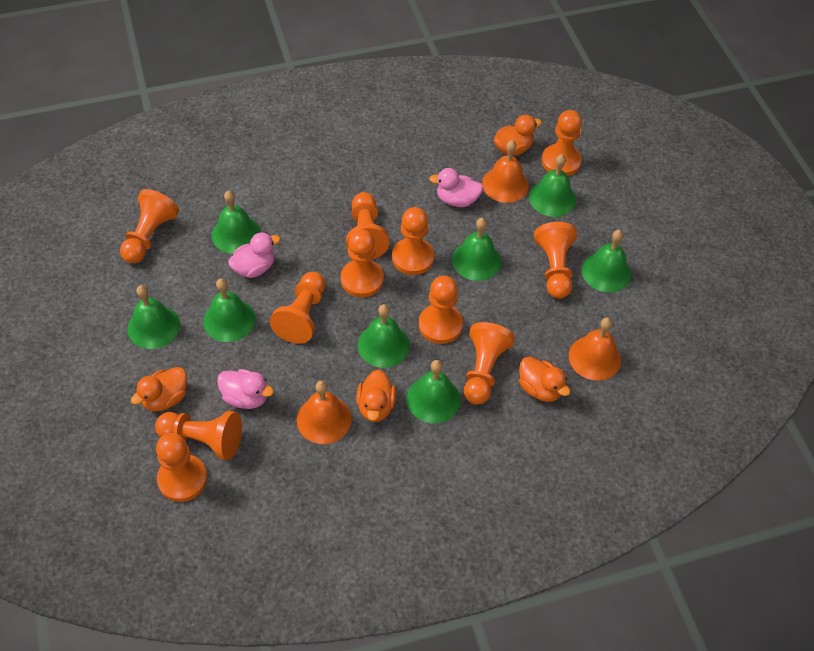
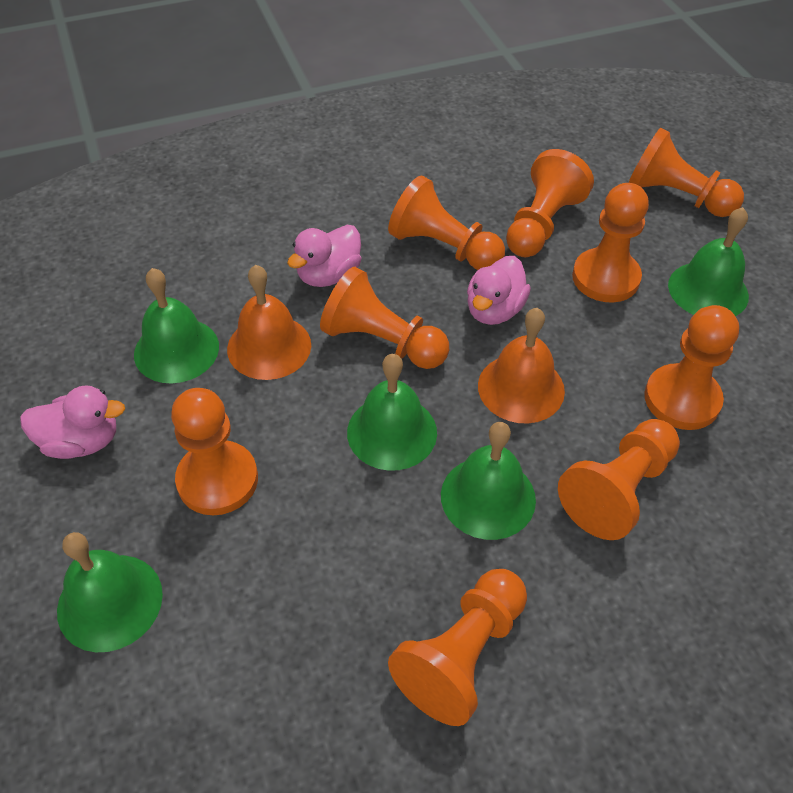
green bell: [127,285,180,349] [203,278,255,342] [212,191,261,254] [357,304,410,368] [407,360,461,423] [452,218,501,281] [529,154,576,217] [582,230,631,292] = 8 -> [57,532,163,652] [134,268,219,383] [347,354,437,471] [441,422,536,540] [668,207,749,316] = 5
orange bell: [297,381,352,444] [482,140,529,203] [569,318,621,381] = 3 -> [227,265,311,380] [478,308,565,423] = 2
orange duck: [131,367,187,412] [356,370,396,422] [494,115,542,156] [519,357,570,402] = 4 -> none = 0
orange pawn: [120,189,179,263] [155,411,242,460] [156,433,207,502] [270,272,326,344] [341,229,384,297] [346,192,389,259] [392,207,434,275] [419,276,463,344] [464,322,515,405] [534,222,577,299] [542,110,582,176] = 11 -> [171,388,258,515] [320,267,449,369] [388,176,505,270] [388,569,527,726] [506,149,594,257] [558,419,680,540] [572,183,649,303] [628,128,744,217] [644,305,739,430] = 9

